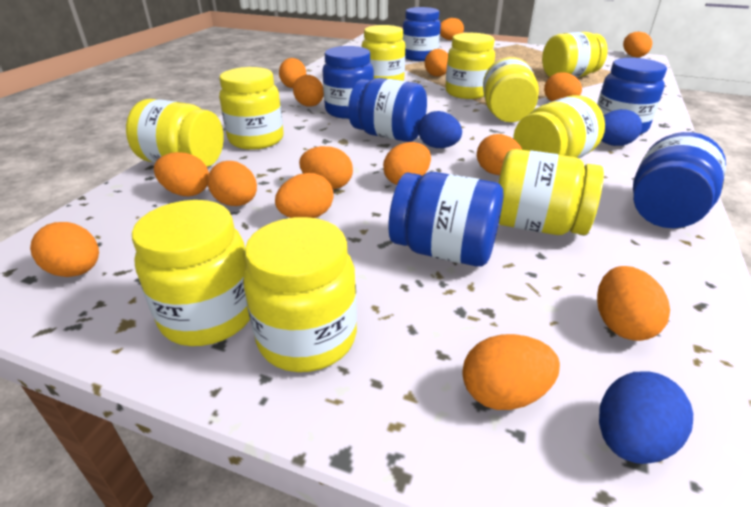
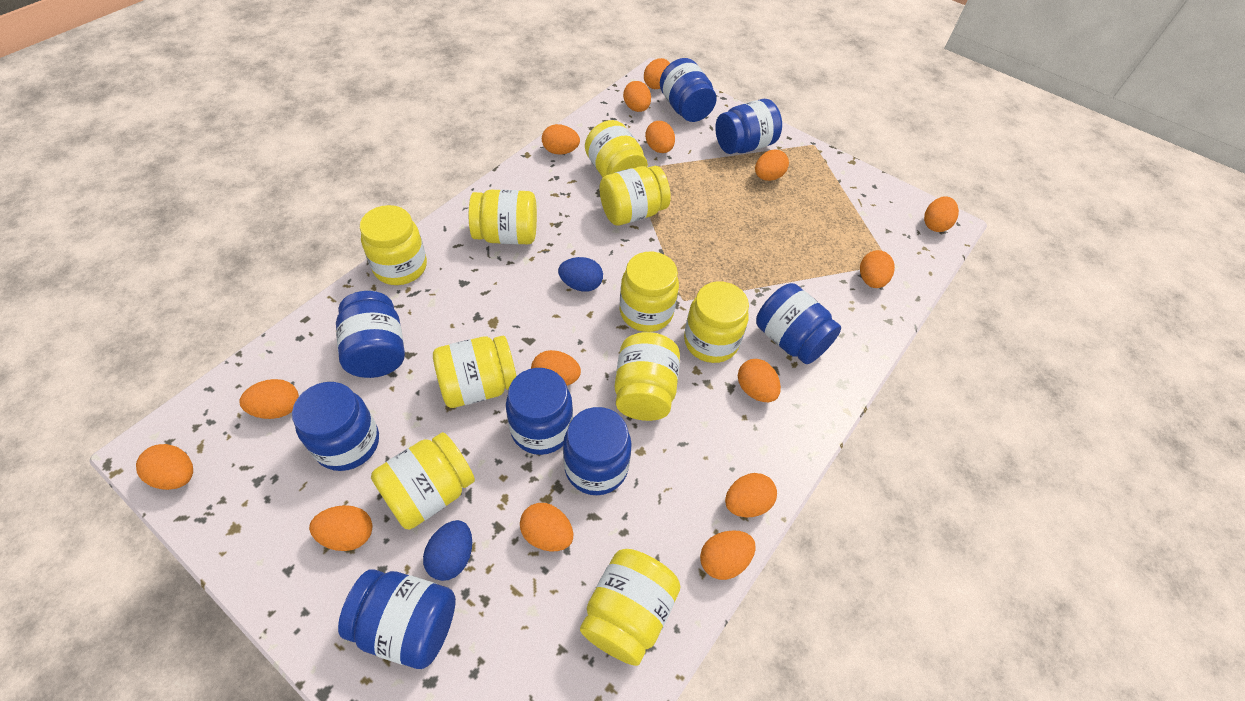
blue egg: [418,111,462,148] [599,371,693,464] [601,109,642,146] = 3 -> [423,520,472,581] [558,257,603,292] = 2
blue jar: [323,46,374,119] [348,78,427,142] [388,172,504,267] [403,7,441,61] [597,58,667,135] [633,132,726,228] = 6 -> [292,382,379,471] [336,291,405,378] [338,569,456,669] [506,368,573,455] [563,407,632,495] [660,58,717,122] [715,99,782,154] [756,283,841,364] = 8

